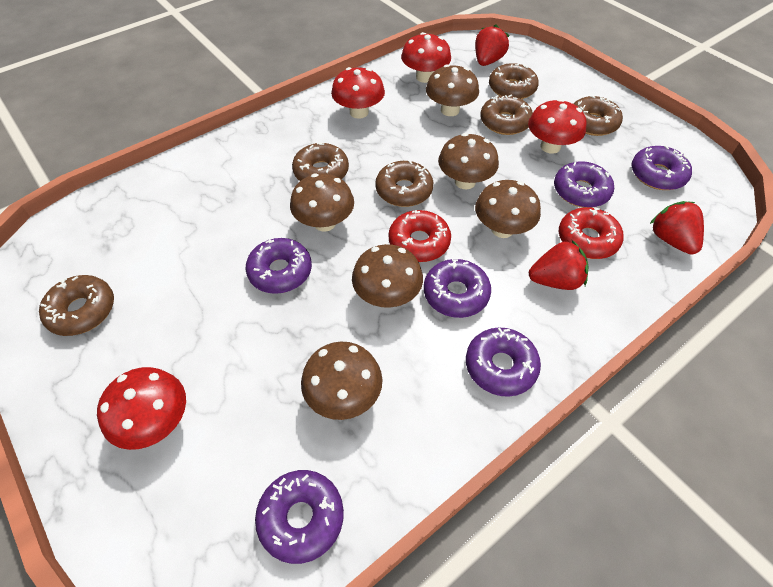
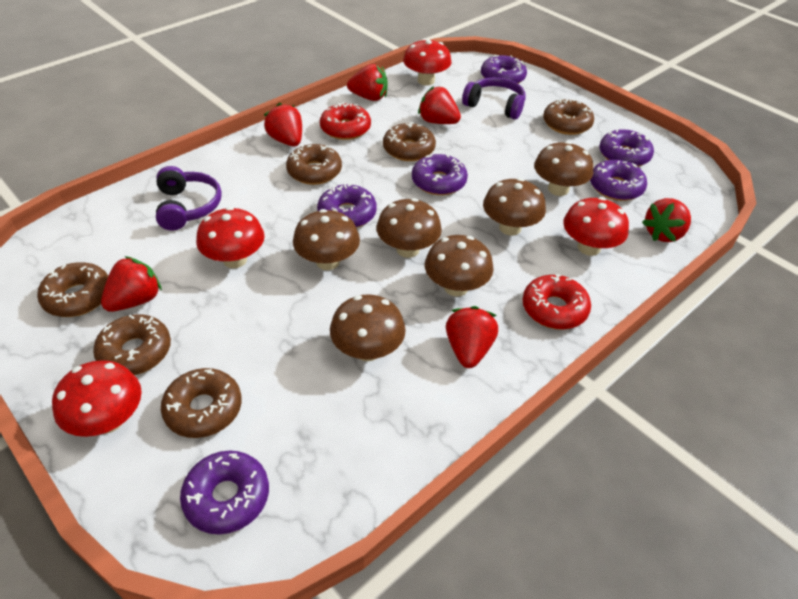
purple headphones: none = 0 -> [156,166,222,230] [462,77,526,119] = 2
red strawberry: [475,25,509,66] [529,240,589,290] [650,201,704,255] = 3 -> [101,256,162,312] [264,103,302,146] [347,64,388,101] [418,86,461,124] [446,306,498,368] [642,198,691,242] = 6

